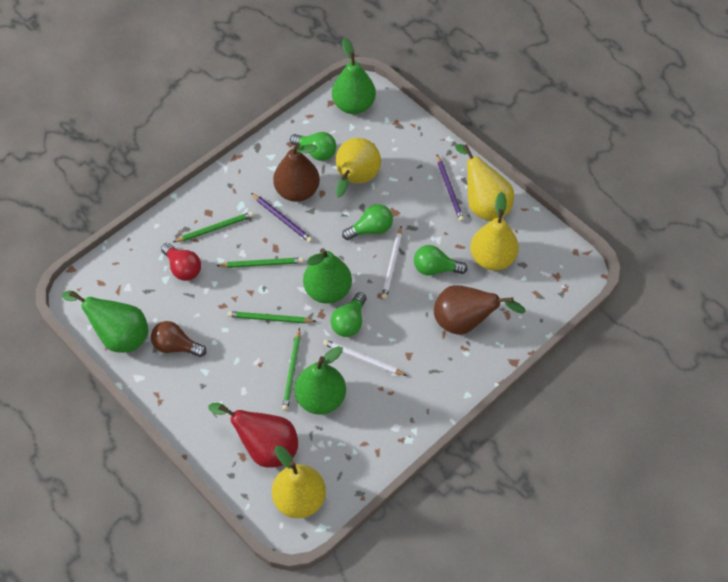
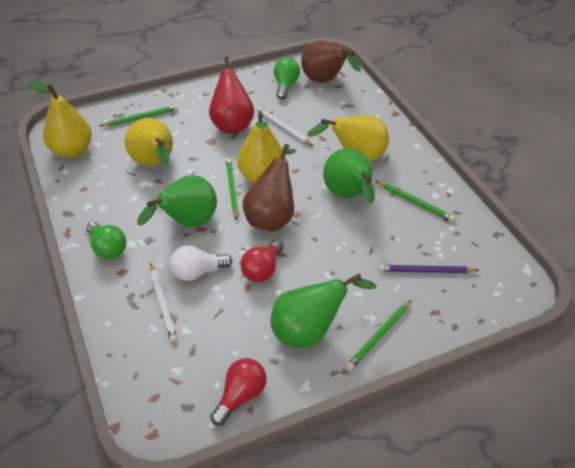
brown light bulb: [151,321,206,357] = 1 -> none = 0
green light bulb: [290,132,336,161] [331,292,366,337] [342,204,393,240] [414,245,468,275] = 4 -> [86,221,126,259] [274,58,300,99] = 2
green pear: [62,291,148,353] [295,346,346,415] [303,248,352,304] [332,38,376,114] = 4 -> [137,175,217,227] [271,273,377,348] [323,148,375,203] = 3
purple pencil: [251,193,313,243] [437,155,464,222] = 2 -> [379,265,478,273] = 1
red light bulb: [161,243,201,281] = 1 -> [210,358,266,426] [240,240,284,282] = 2
white light bulb: none = 0 -> [170,246,232,281] = 1

